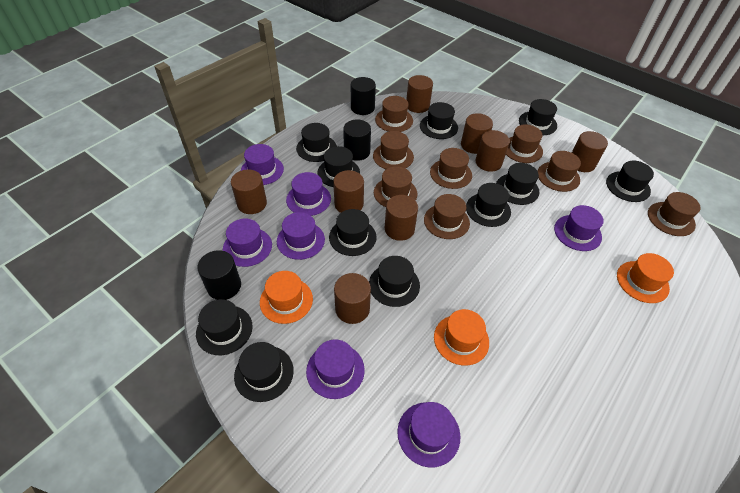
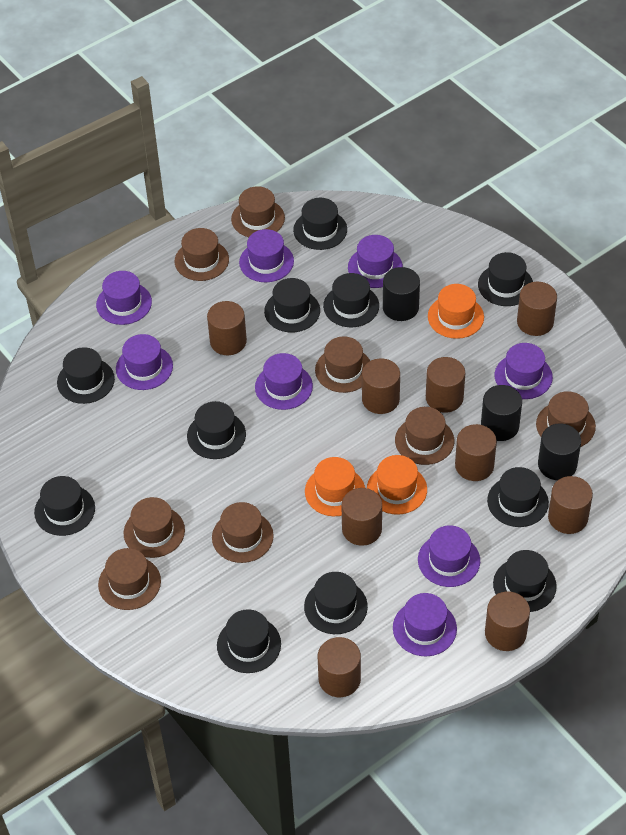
brown cylinder: [231,170,267,214] [333,170,364,213] [334,273,371,324] [385,195,418,241] [406,75,433,113] [461,113,493,154] [475,130,510,172] [572,131,608,172] = 8 -> [207,301,247,355] [318,637,361,697] [342,488,382,546] [362,358,400,414] [426,357,465,413] [455,424,497,481] [485,592,530,651] [517,282,557,336] [548,476,593,534] = 9
purple hat: [223,218,272,267] [241,144,284,185] [277,212,325,260] [286,172,331,216] [306,339,365,399] [397,402,461,467] [554,205,604,251] = 7 -> [96,271,152,325] [116,334,173,390] [239,229,294,282] [255,353,313,410] [348,235,403,288] [393,593,457,656] [418,525,480,587] [495,343,553,399] = 8

